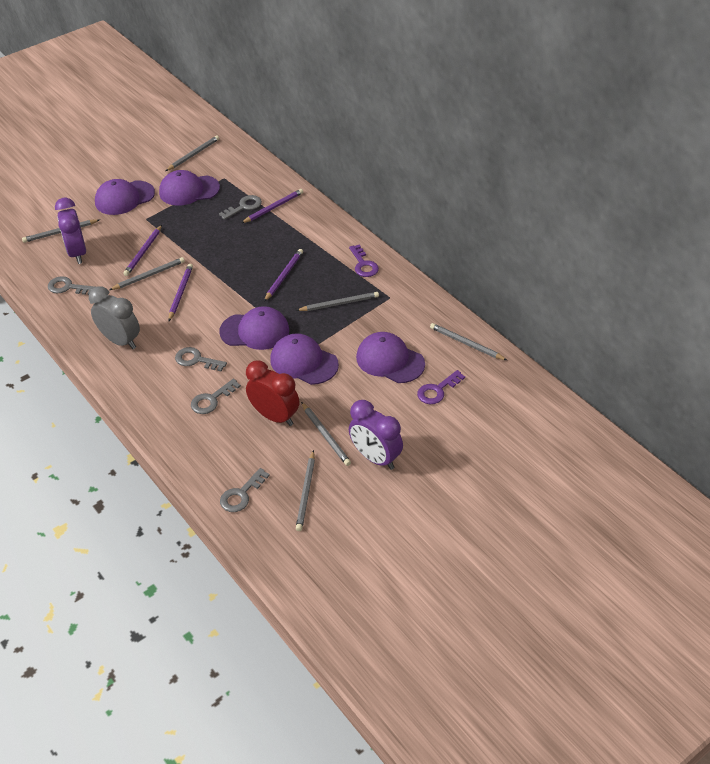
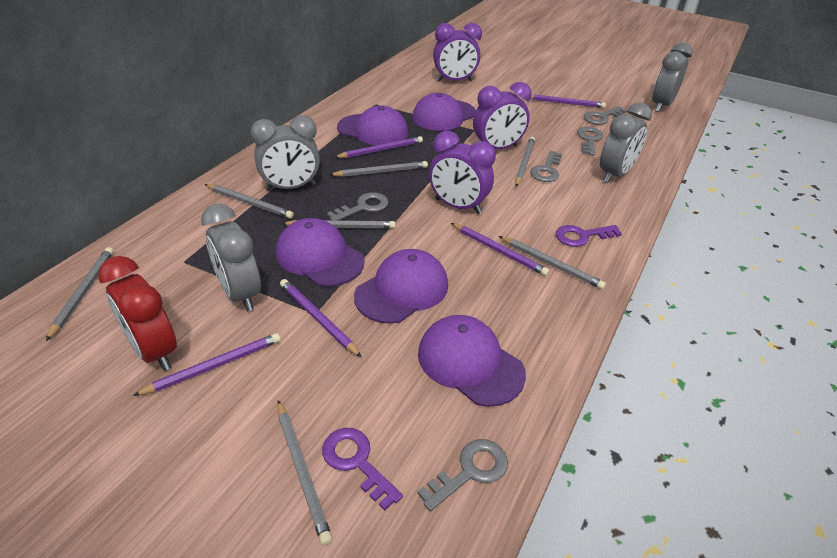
grey clock: [89,286,140,349] = 1 -> [201,203,261,311] [250,115,320,191] [600,103,652,183] [652,42,693,112] = 4
purple clock: [55,198,86,264] [349,400,403,470] = 2 -> [429,131,496,214] [433,23,482,81] [473,82,532,149] = 3
purple pencil: [123,225,162,276] [168,264,193,321] [242,189,303,223] [264,249,303,302] = 4 -> [133,333,281,396] [280,279,361,357] [334,136,423,158] [451,223,549,276] [531,94,606,108] = 5

